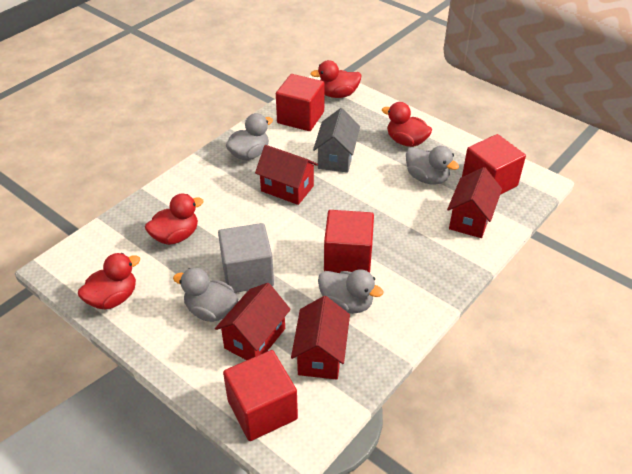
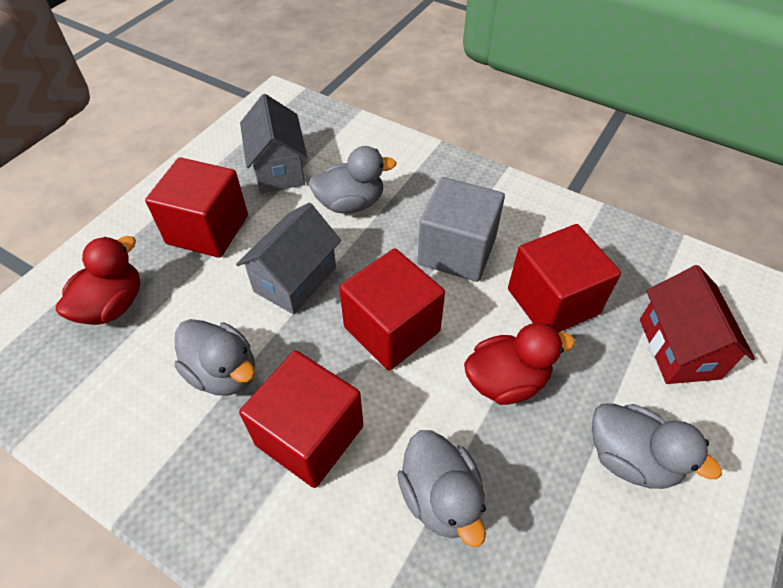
grey house: [313,108,360,173] = 1 -> [236,203,341,314] [240,94,308,192] = 2
red duck: [78,253,140,310] [145,193,204,245] [311,60,361,98] [382,102,432,147] = 4 -> [56,236,140,325] [464,323,575,405] = 2
red house: [215,283,291,360] [255,145,318,205] [291,296,350,379] [447,167,502,238] = 4 -> [640,265,755,384] = 1

